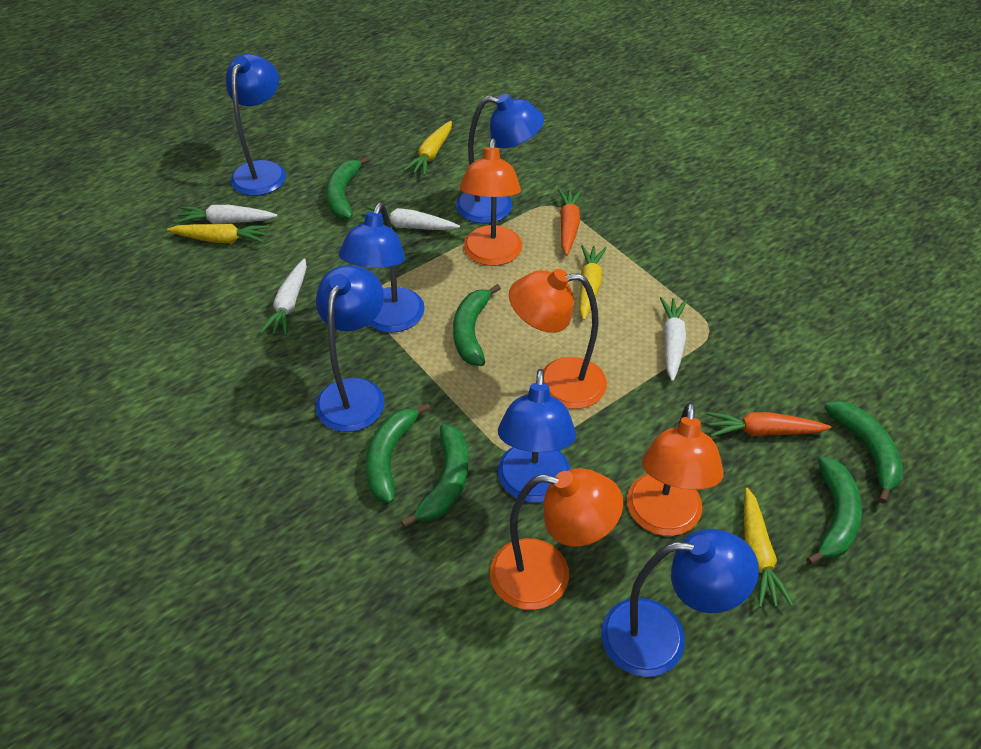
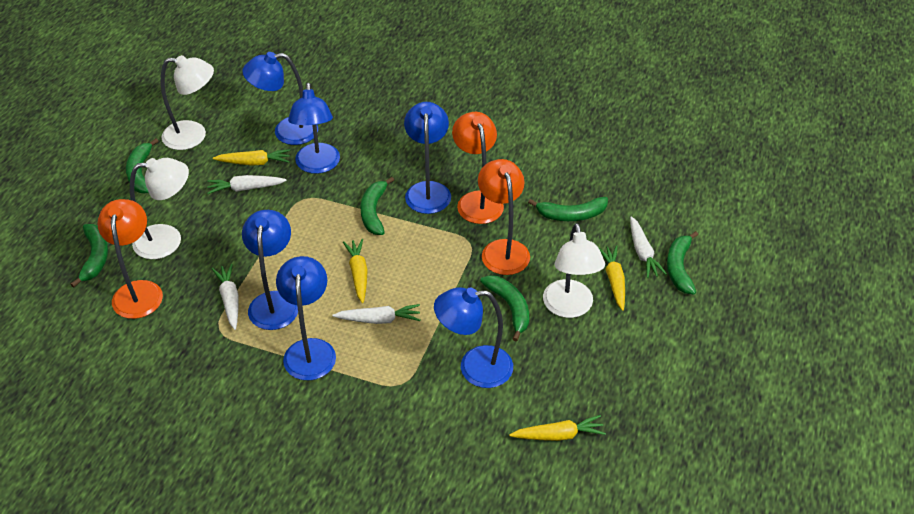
orange carrot: [558,189,582,255] [707,412,831,437] = 2 -> none = 0
orange lamp: [460,139,522,266] [490,468,623,610] [509,269,607,409] [627,402,724,536] = 4 -> [97,199,163,319] [452,112,504,224] [478,159,530,275] = 3
white lamp: none = 0 -> [130,158,189,259] [161,55,214,150] [543,223,605,318] = 3

